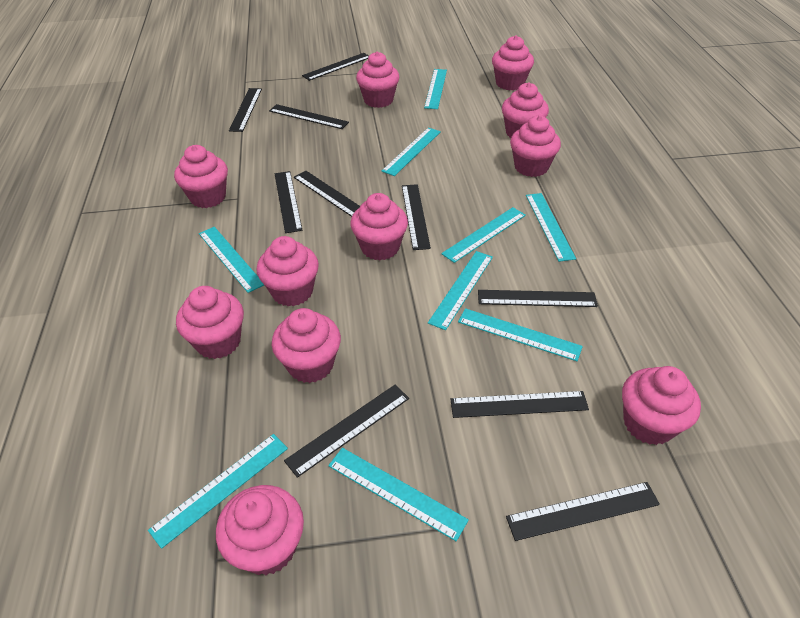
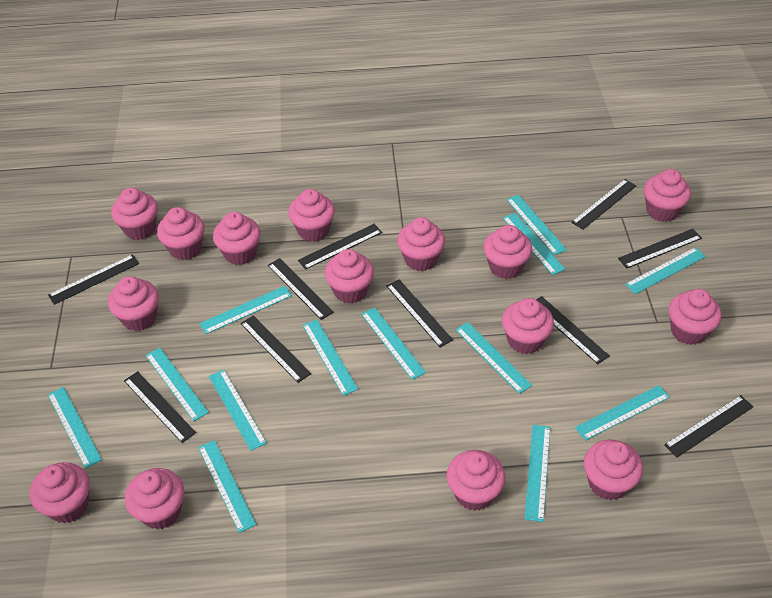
pink cupcake: [174,145,228,208] [176,286,244,359] [216,485,304,575] [256,236,319,306] [272,308,341,383] [350,193,408,260] [356,52,399,108] [492,35,534,90] [502,82,549,138] [510,115,561,177] [622,366,701,445] = 11 -> [30,462,90,524] [108,276,159,331] [111,188,158,240] [125,468,184,529] [157,207,205,260] [213,212,261,265] [288,189,335,242] [325,249,374,304] [397,217,445,271] [447,450,505,511] [484,225,532,279] [502,298,554,354] [584,440,643,500] [644,169,691,222] [668,289,722,345] = 15
turquoise ruler: [148,434,288,549] [199,227,264,293] [328,448,469,541] [382,128,441,176] [424,69,447,109] [428,251,493,330] [441,207,526,263] [458,308,583,361] [526,193,576,262] = 9 -> [48,387,102,469] [145,348,209,421] [198,440,256,533] [199,286,292,334] [209,370,267,451] [303,319,358,396] [361,307,426,380] [455,322,532,394] [503,213,565,275] [506,195,567,255] [525,425,550,522] [575,385,670,441] [625,247,706,294] = 13

